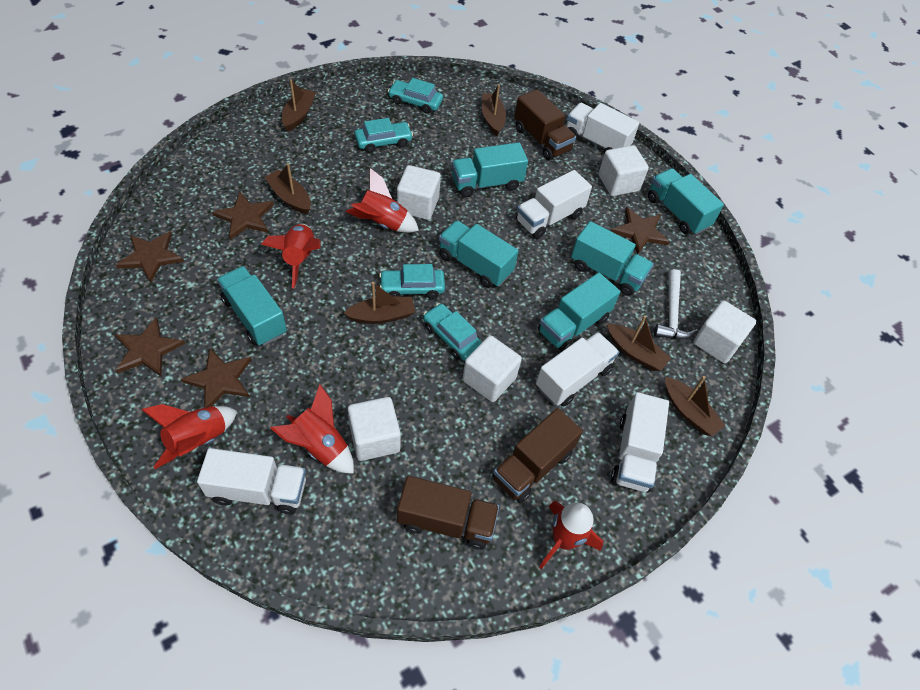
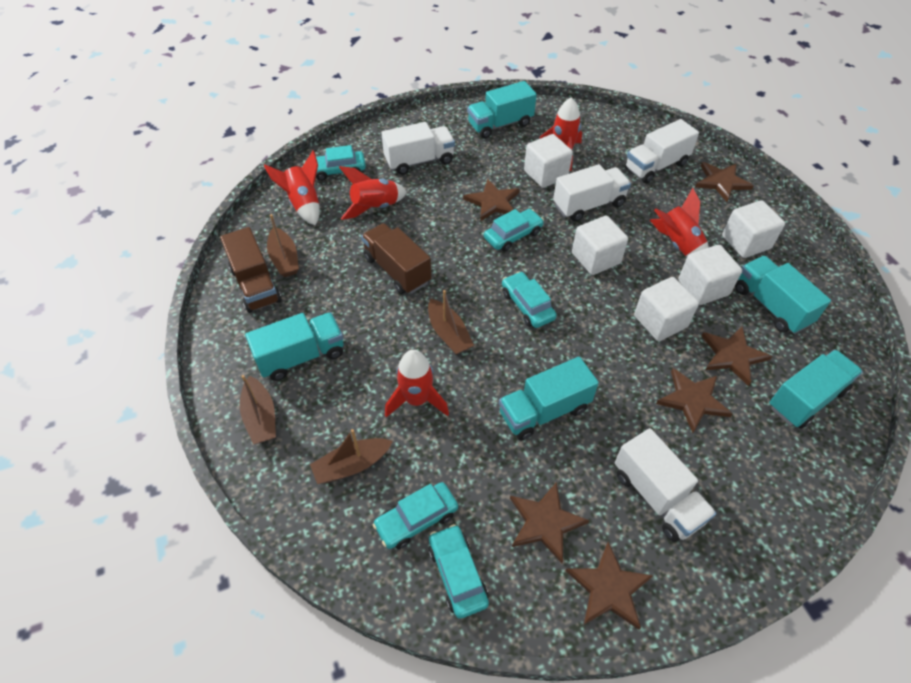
brown boat: [264,163,311,214] [282,79,316,131] [343,282,415,324] [482,84,506,136] [607,315,671,371] [665,376,726,436] = 6 -> [240,375,276,444] [267,214,299,277] [310,429,393,484] [428,290,474,355] = 4
brown star: [115,317,185,377] [116,231,184,283] [181,349,251,408] [212,191,274,240] [611,207,670,254] = 5 -> [463,178,520,221] [510,482,590,563] [566,542,653,630] [656,368,733,433] [695,162,754,202] [701,326,773,386] = 6
brown truck: [397,476,499,550] [492,408,583,503] [514,89,576,160] = 3 -> [220,227,282,313] [361,223,431,294] = 2
turquoise car: [355,118,413,153] [379,264,445,299] [388,78,443,114] [423,303,482,361] = 4 -> [316,145,366,181] [373,482,458,549] [429,524,489,619] [484,209,544,251] [502,271,557,328] = 5
turquoise truck: [217,266,287,346] [439,220,518,288] [452,142,528,197] [538,272,620,352] [571,221,654,296] [648,168,724,235] = 6 -> [245,312,344,381] [467,81,537,139] [499,357,599,440] [735,256,831,334] [769,350,863,429] = 5
white hammer: [654,269,698,339] = 1 -> none = 0
white truck: [197,448,306,514] [516,170,592,239] [536,332,619,407] [566,103,640,154] [611,392,669,492] = 5 -> [381,122,455,175] [553,164,631,222] [615,428,717,542] [625,119,699,183] = 4

